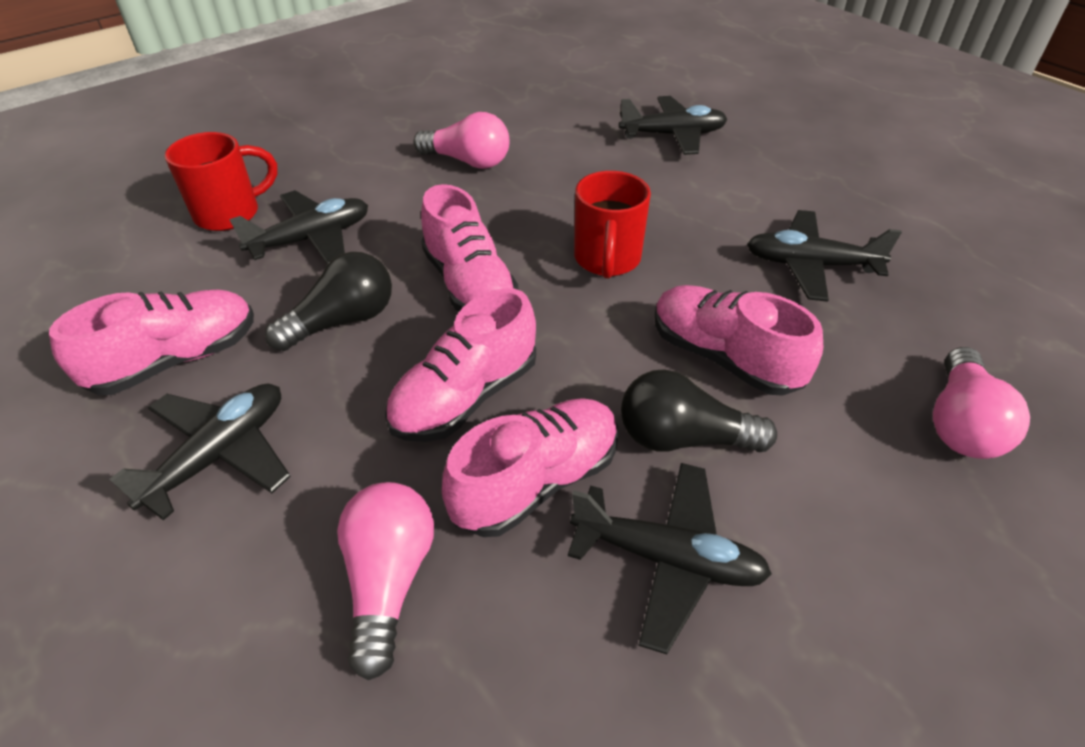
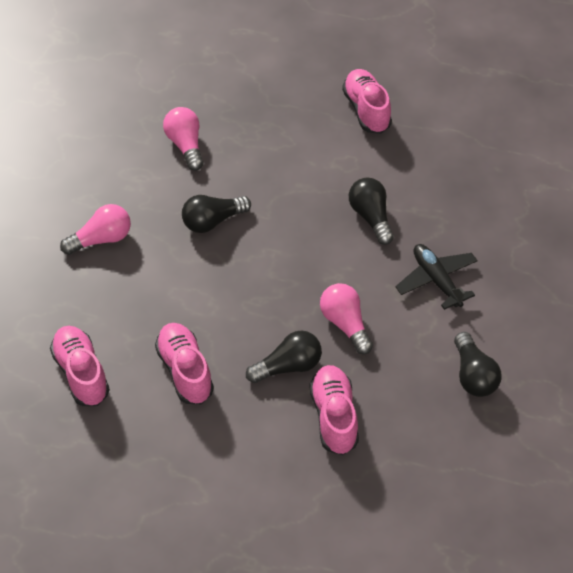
black light bulb: [265,252,392,351] [621,369,777,452] = 2 -> [182,195,251,233] [246,331,322,383] [349,178,394,245] [454,332,502,397] = 4
black plane: [109,384,291,520] [229,190,368,265] [568,463,772,654] [619,96,727,155] [747,210,902,302] = 5 -> [395,244,478,310] = 1
pink shoe: [49,289,254,395] [385,288,536,442] [421,184,518,312] [442,398,618,537] [655,285,823,396] = 5 -> [50,326,110,406] [155,323,214,404] [310,365,359,455] [342,69,392,134] = 4
red mug: [165,132,278,231] [574,171,651,279] = 2 -> none = 0

